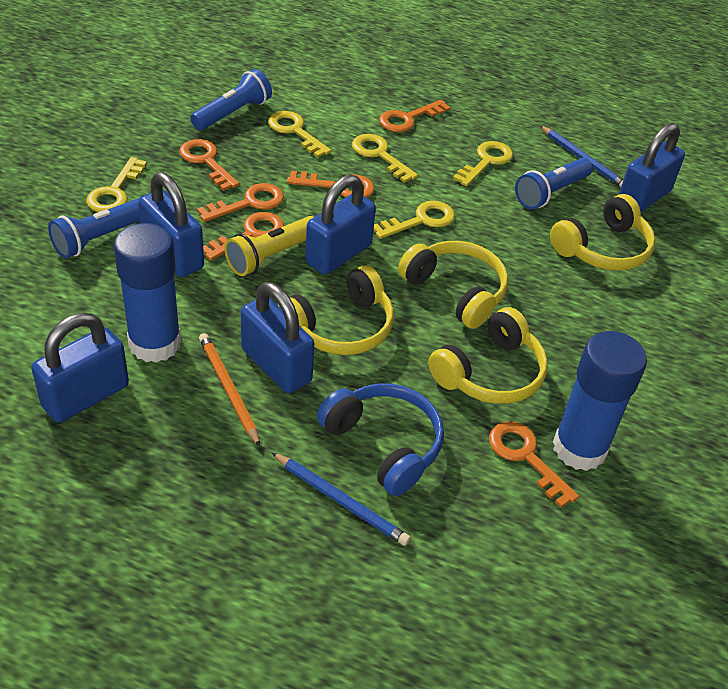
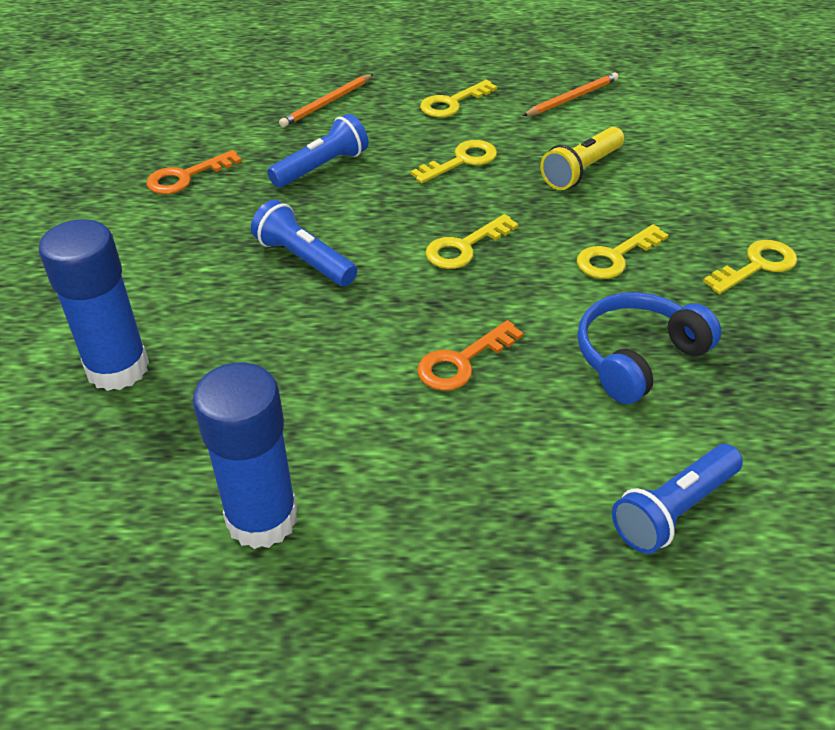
blue padlock: [31,313,129,423] [138,172,204,277] [241,282,314,393] [305,175,376,275] [619,123,685,212] = 5 -> none = 0
blue pencil: [271,452,411,546] [540,126,624,188] = 2 -> none = 0
orange key: [179,139,239,191] [197,183,284,222] [203,212,284,261] [287,171,375,198] [379,100,450,132] [489,421,579,508] = 6 -> [147,150,242,194] [417,320,523,391] = 2
orange pencil: [199,333,260,447] = 1 -> [279,74,373,127] [523,72,619,116] = 2
yellow headphones: [278,265,394,355] [398,241,508,329] [428,307,548,404] [550,194,655,271] = 4 -> none = 0

